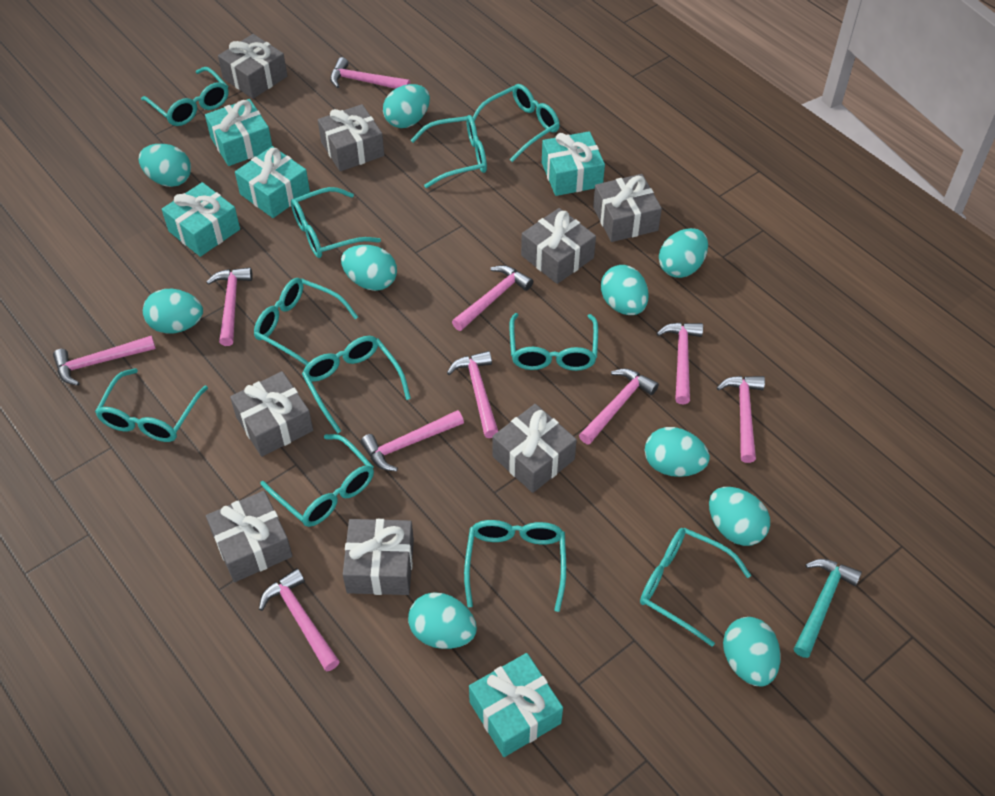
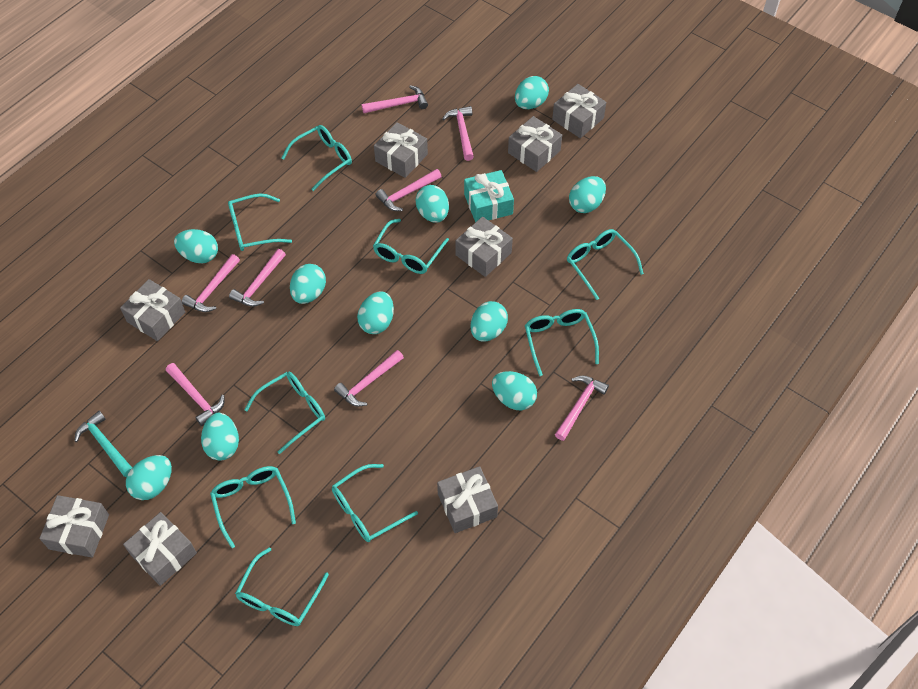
pink hammer: [53,335,156,386] [206,267,253,346] [259,568,340,671] [330,57,410,89] [361,410,464,472] [447,351,498,438] [452,265,533,331] [579,369,659,445] [656,323,703,404] [717,376,765,463] = 10 -> [166,363,224,426] [181,254,240,312] [229,249,286,307] [334,350,404,407] [362,85,428,113] [375,169,442,211] [442,106,474,161] [555,376,609,441] = 8
turquoise gift: [162,182,240,257] [205,99,272,166] [235,146,310,218] [469,653,563,757] [542,131,605,196] = 5 -> [464,170,514,223] = 1
turquoise glasses: [95,368,208,442] [141,67,229,126] [254,278,358,365] [260,434,374,527] [291,187,381,258] [302,336,411,434] [411,115,487,188] [464,520,566,612] [473,84,560,162] [510,313,598,371] [640,528,751,647] = 11 -> [210,466,296,548] [228,194,292,251] [235,547,329,626] [245,372,325,454] [282,125,352,191] [332,464,418,542] [373,219,449,274] [525,309,599,376] [567,229,644,300] = 9

